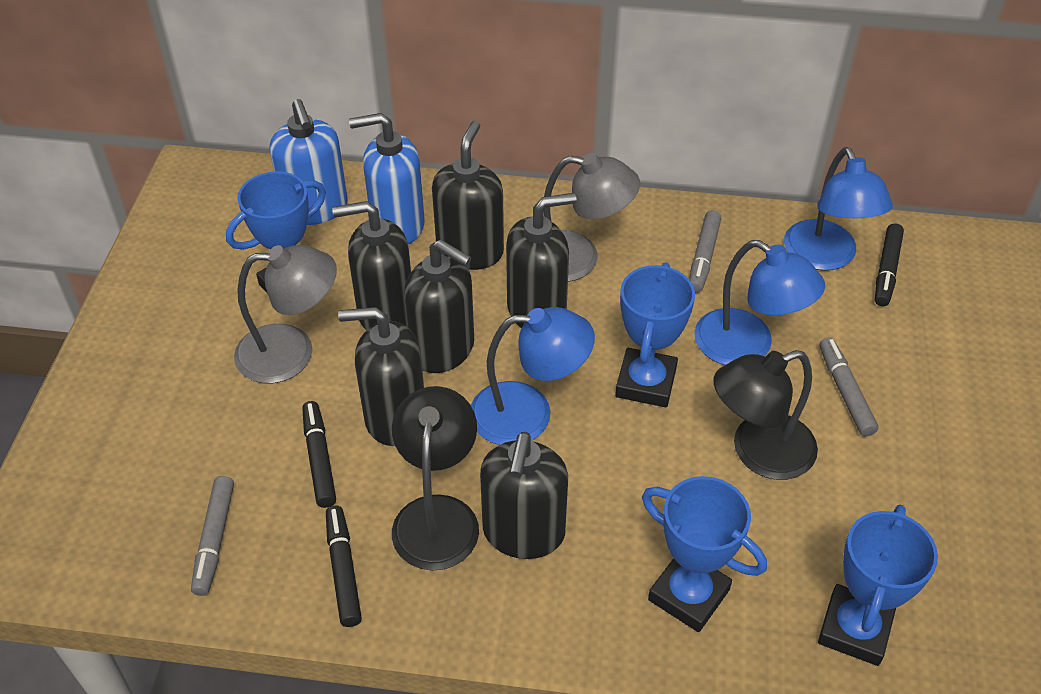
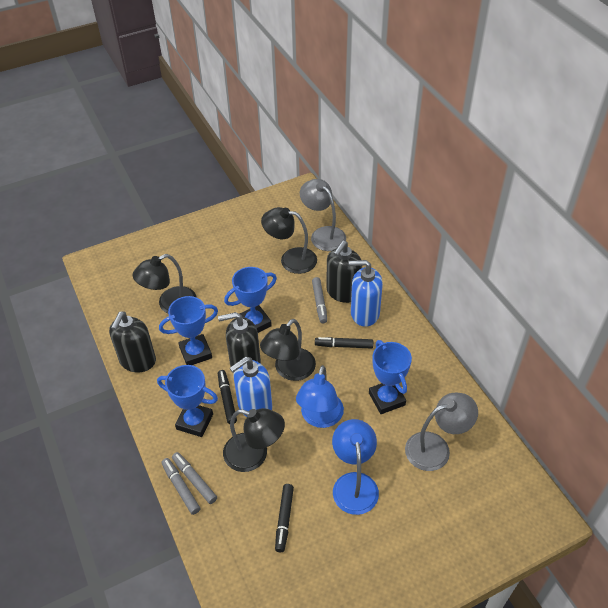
black lamp: [392,386,479,570] [714,350,818,480] = 2 -> [132,254,196,313] [223,408,285,472] [260,319,316,381] [261,207,317,274] = 4
black soap dispenser: [332,201,411,330] [338,307,424,446] [404,239,474,373] [432,121,504,270] [480,432,568,559] [506,193,577,328] = 6 -> [109,311,156,372] [218,312,261,367] [327,241,362,303] = 3
blue lamp: [471,307,595,445] [694,240,825,365] [784,147,893,271] = 3 -> [296,365,344,428] [332,419,379,515] = 2

